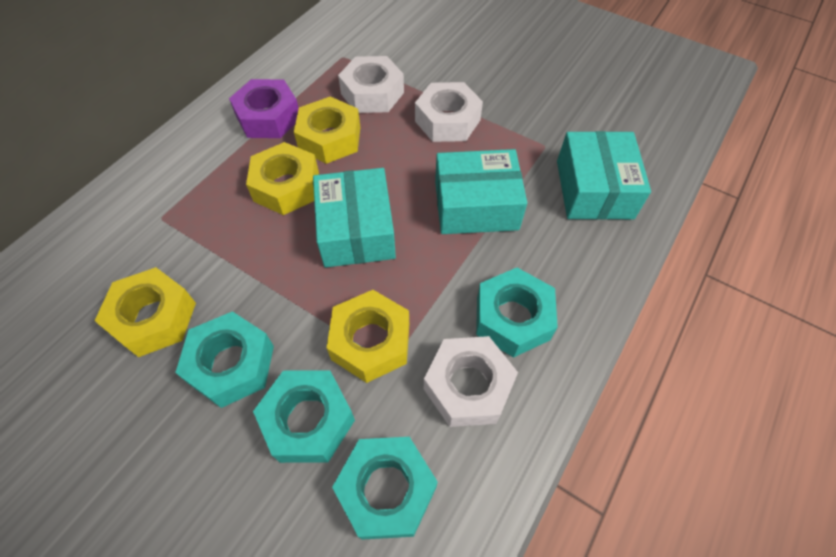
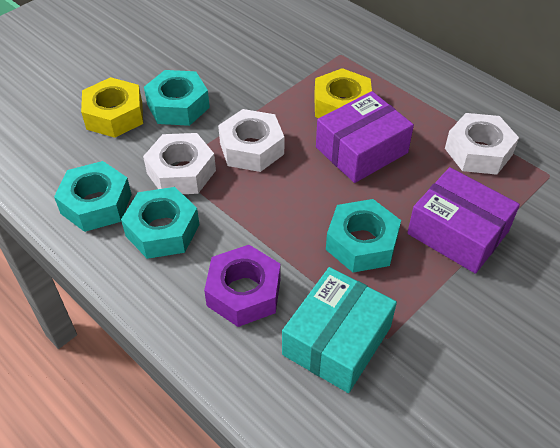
purple box: none = 0 -> [316,91,414,183] [407,167,520,274] = 2
turquoise box: [313,168,396,267] [435,149,527,234] [557,131,651,220] = 3 -> [282,267,397,393] = 1
yellow nut: [95,267,196,357] [246,142,319,215] [294,96,360,164] [327,290,409,383] = 4 -> [81,77,143,138] [314,68,372,118] = 2

